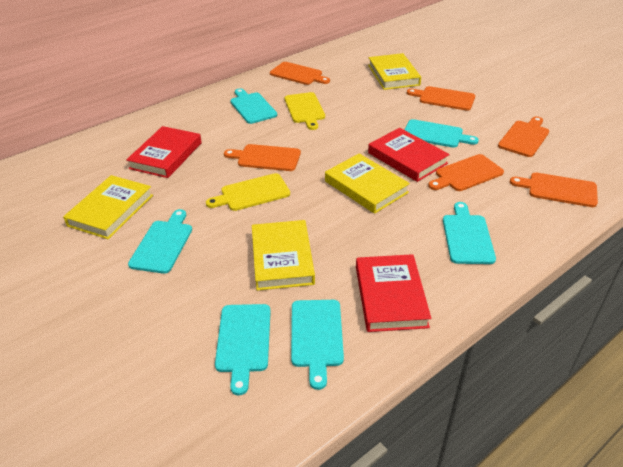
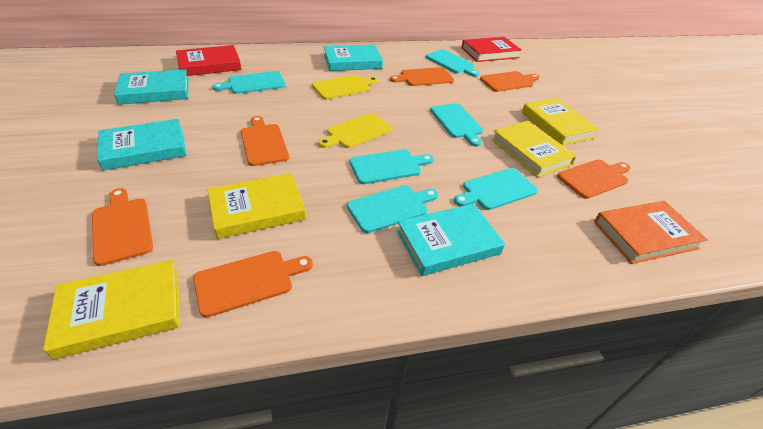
orange book: none = 0 -> [594,201,708,264] = 1
red book: [126,126,202,178] [356,254,431,332] [368,128,450,182] = 3 -> [176,45,242,76] [461,37,522,62] = 2
turquoise book: none = 0 -> [97,119,187,171] [114,69,189,105] [324,45,383,71] [397,204,505,276] = 4

